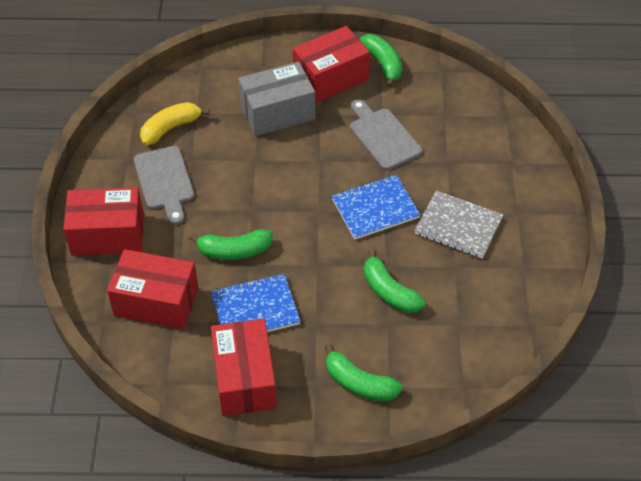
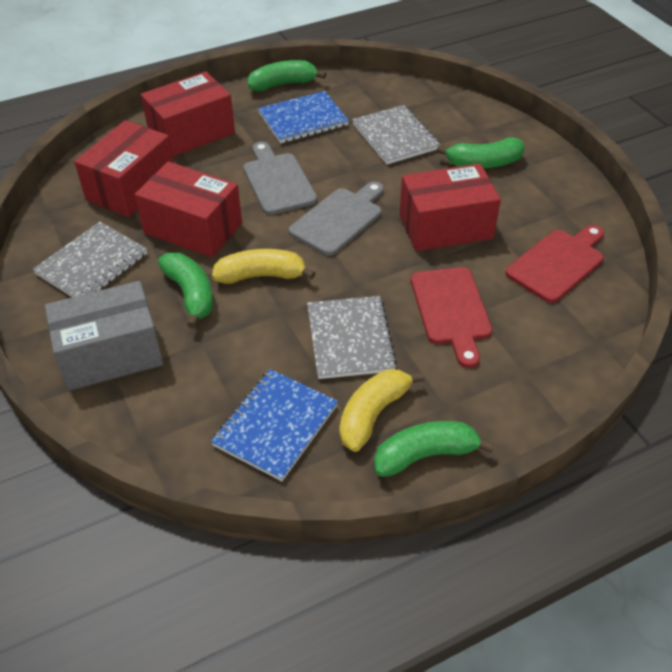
grey notebook: [415,190,503,258] = 1 -> [33,222,147,297] [307,296,397,379] [352,105,441,164] = 3
red cutting board: none = 0 -> [411,267,492,368] [506,225,604,303] = 2
yellow banana: [140,102,210,145] = 1 -> [212,249,315,284] [339,369,424,452] = 2

